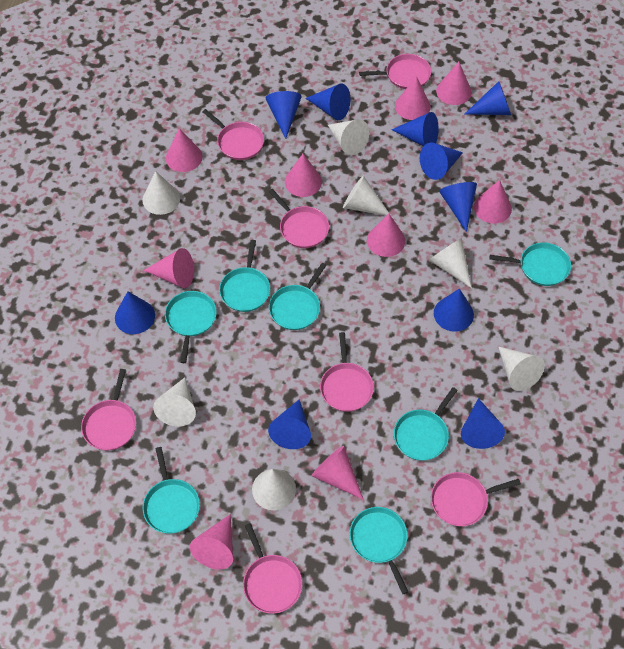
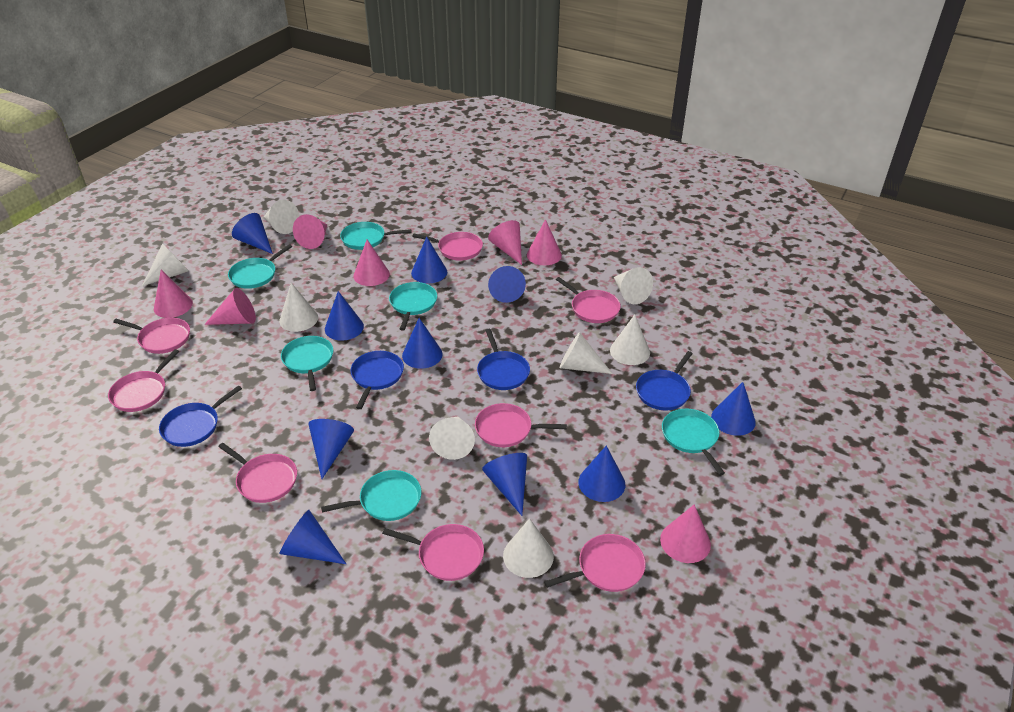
blue pan: none = 0 -> [159,385,242,447] [350,351,404,409] [477,329,530,390] [636,351,693,410] = 4
pink cone: [143,248,194,288] [166,128,203,172] [190,514,233,570] [285,154,322,197] [311,446,364,500] [367,214,405,257] [395,76,431,120] [436,62,472,105] [474,180,512,224] = 9 -> [154,270,193,318] [204,288,256,325] [293,214,327,249] [353,240,390,286] [488,220,522,265] [527,219,562,265] [660,504,711,563] = 7
pink pan: [81,369,136,451] [202,109,264,160] [243,523,302,614] [269,189,329,248] [320,332,374,412] [359,54,431,89] [431,472,521,526] = 7 -> [108,349,179,412] [113,318,190,354] [218,443,297,503] [382,524,484,581] [412,232,483,261] [475,403,567,447] [544,534,646,592] [556,277,621,323] = 8
turquoise pan: [143,447,200,534] [165,291,217,363] [219,240,270,312] [269,263,327,330] [350,507,408,594] [394,387,458,461] [490,243,571,286] = 7 -> [228,244,292,289] [281,336,333,391] [321,470,421,521] [340,222,412,250] [389,282,437,331] [662,409,725,475] = 6
white cone: [142,171,180,215] [153,377,196,427] [252,469,296,510] [328,119,369,155] [343,175,390,216] [429,238,472,288] [498,346,545,391] = 7 -> [142,244,189,286] [264,200,299,234] [279,283,318,332] [429,417,475,460] [503,518,554,578] [560,332,613,374] [610,315,650,365] [614,267,653,304] = 8

